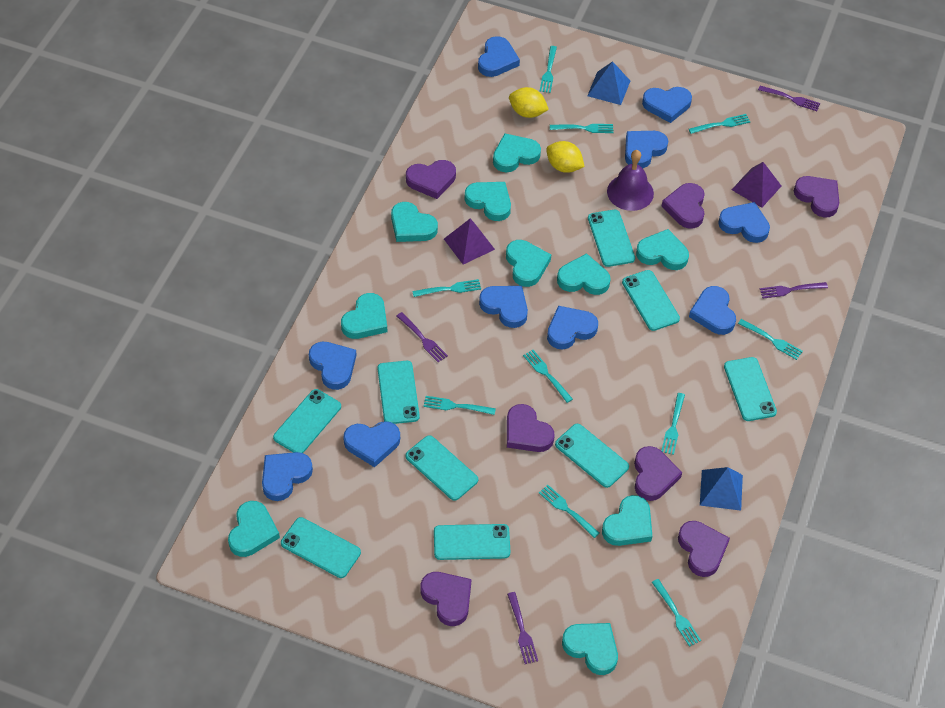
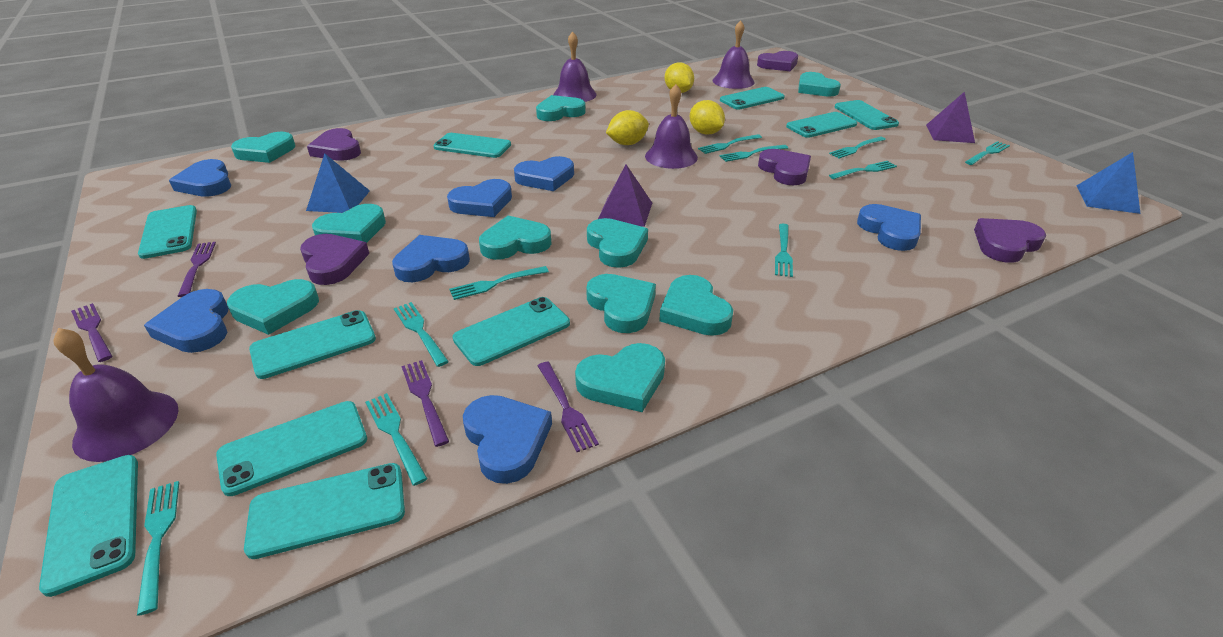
blue heart: [262,452,313,501] [309,342,356,390] [343,421,400,467] [478,36,520,77] [479,286,528,328] [547,306,598,350] [625,131,668,168] [642,87,692,123] [689,286,736,335] [718,202,770,243] = 10 -> [144,289,229,353] [169,159,231,197] [392,235,470,282] [447,179,512,217] [463,395,552,484] [514,156,574,191] [857,204,921,251] = 7
purple bell: [607,150,654,211] = 1 -> [53,328,179,462] [553,31,597,102] [645,84,698,169] [713,20,754,89] = 4
purple heart: [406,160,456,199] [421,572,472,626] [507,404,555,452] [634,446,682,501] [662,183,705,229] [678,521,730,577] [794,176,839,218] = 7 -> [300,234,369,285] [307,128,361,161] [757,51,798,71] [758,149,811,185] [974,218,1046,263] = 5
turquoise phone: [273,389,341,453] [281,517,361,578] [377,361,420,424] [405,435,478,501] [434,524,510,560] [555,424,629,488] [588,210,635,267] [622,270,680,331] [724,357,777,421] = 9 -> [39,455,138,597] [138,205,197,259] [216,401,367,496] [244,463,405,559] [249,310,376,379] [433,133,511,158] [453,297,570,366] [720,87,785,109] [786,112,857,138] [835,100,899,130] = 10
yellow lemon: [509,87,549,118] [546,141,585,173] = 2 -> [606,110,649,145] [665,62,694,93] [690,100,725,135] = 3

